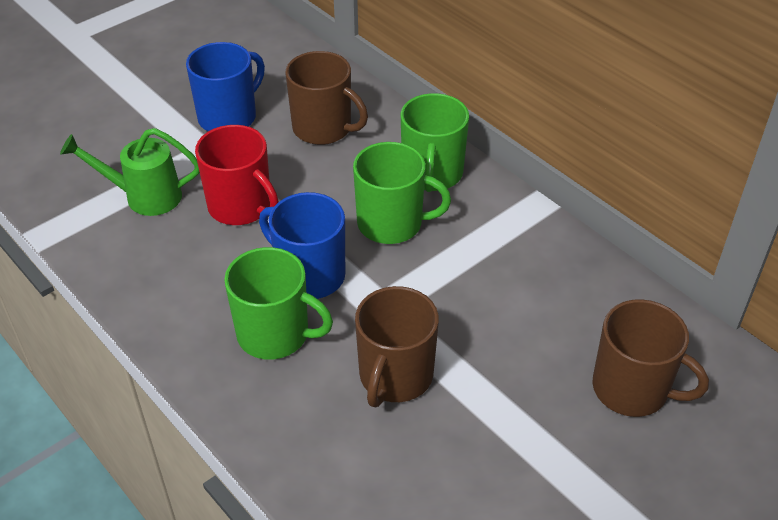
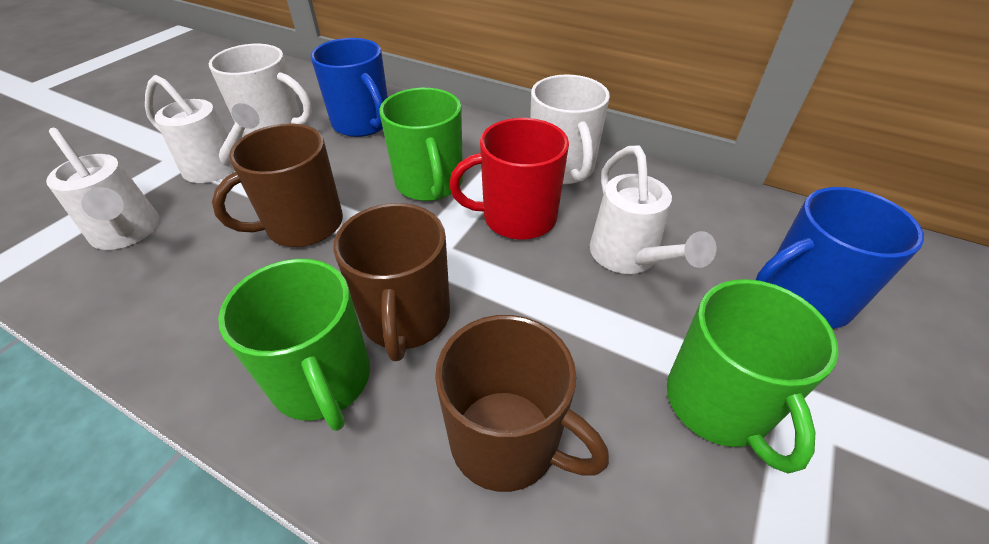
green watering can: [60,128,200,216] = 1 -> none = 0
white mug: none = 0 -> [209,44,312,137] [530,74,610,184] = 2
white watering can: none = 0 -> [46,128,159,250] [145,75,260,183] [590,146,716,274] = 3

